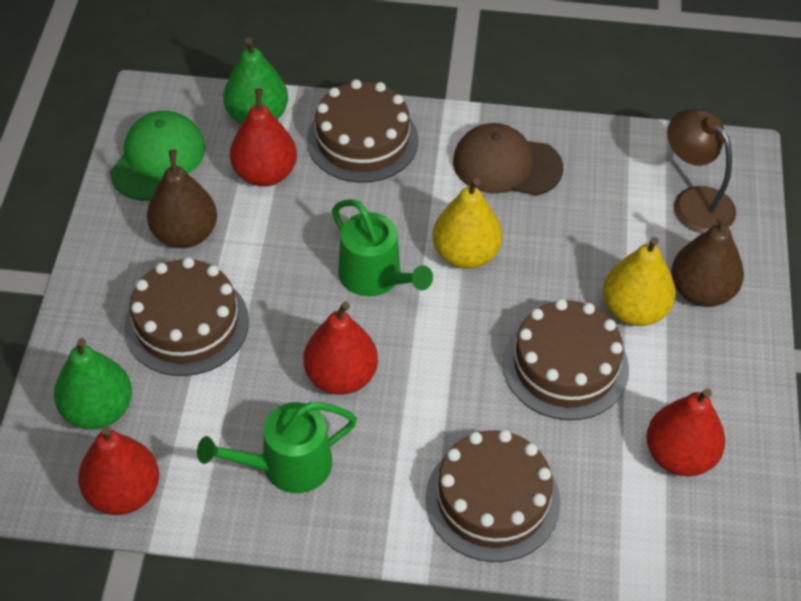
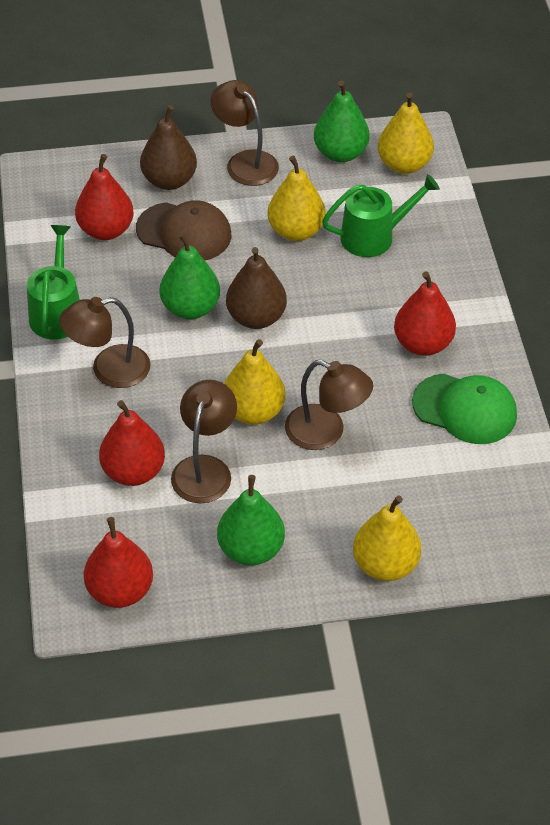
brown cake: [124,257,249,376] [307,79,419,183] [425,430,560,562] [503,299,629,420] = 4 -> none = 0
brown lamp: [667,109,736,233] = 1 -> [59,297,151,388] [171,380,237,503] [210,80,279,186] [285,360,373,450] = 4
green pear: [54,338,132,429] [223,38,288,125] = 2 -> [160,233,220,319] [217,475,285,566] [314,81,370,162] = 3
yellow pear: [433,178,502,269] [603,237,676,326] = 2 -> [224,339,286,425] [267,156,326,241] [353,495,421,581] [378,93,434,174] = 4

